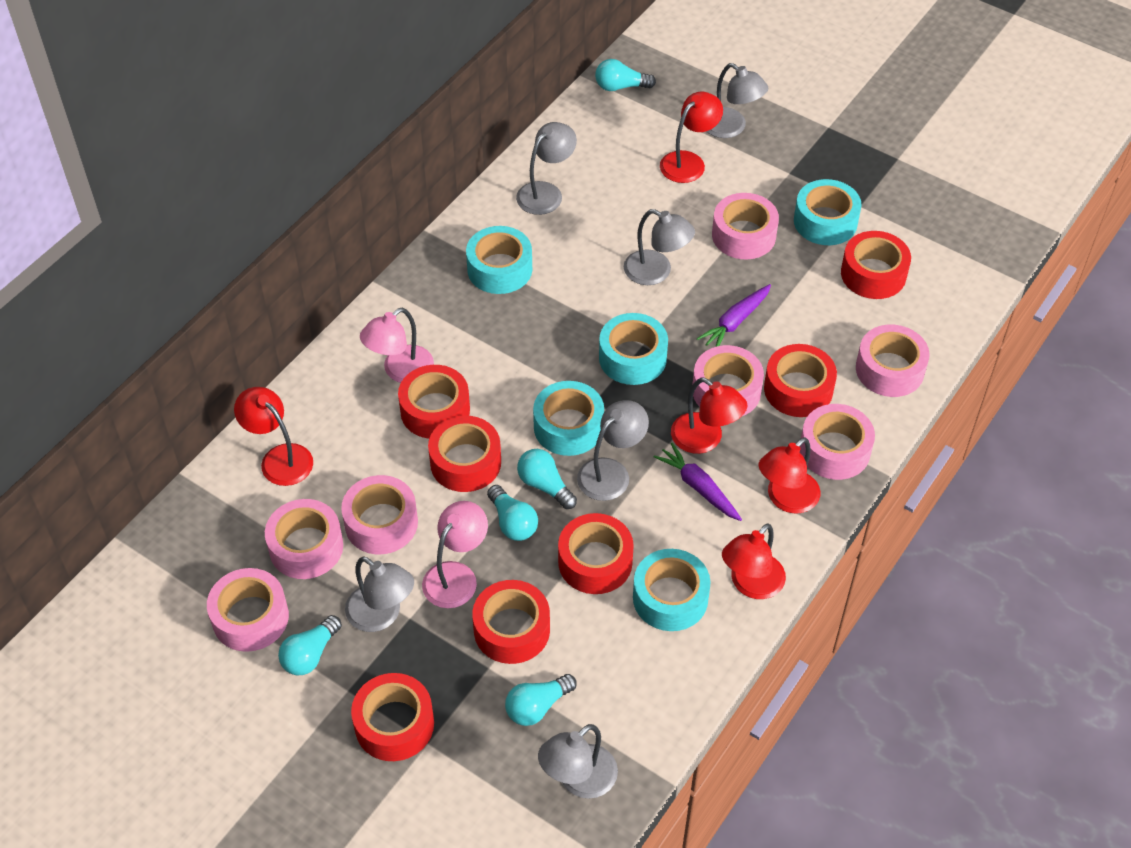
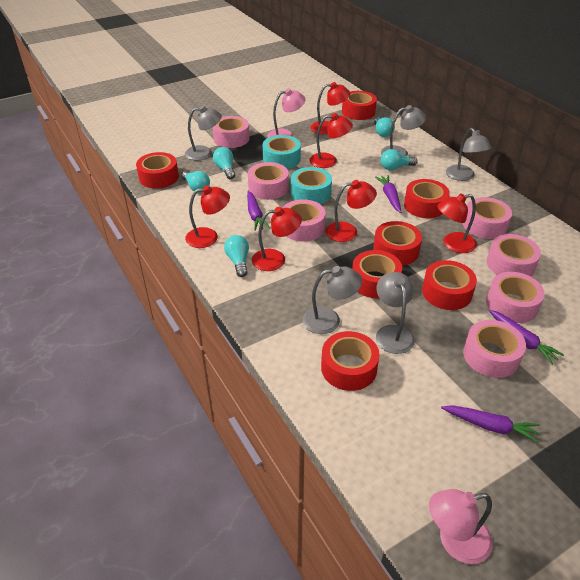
grey lamp: [345,556,414,632] [516,122,577,215] [538,724,618,799] [577,400,649,501] [624,209,695,285] [706,63,768,138] = 6 -> [185,106,222,160] [302,266,362,334] [376,272,415,354] [381,105,426,156] [446,128,492,181] = 5
purple carrot: [654,443,742,521] [696,284,771,347] = 2 -> [247,191,270,231] [375,175,401,213] [441,405,540,443] [489,309,564,365] = 4
red lamp: [234,387,313,486] [660,92,723,183] [671,377,747,454] [722,523,786,599] [758,437,820,514] = 5 -> [185,185,230,248] [252,207,302,271] [309,113,353,168] [310,82,350,134] [325,180,377,242] [437,194,477,253] = 6
turquoise tape: [466,226,532,294] [533,381,604,456] [599,313,668,385] [633,549,711,631] [794,179,862,245] = 5 -> [263,135,301,169] [291,167,332,204] = 2

